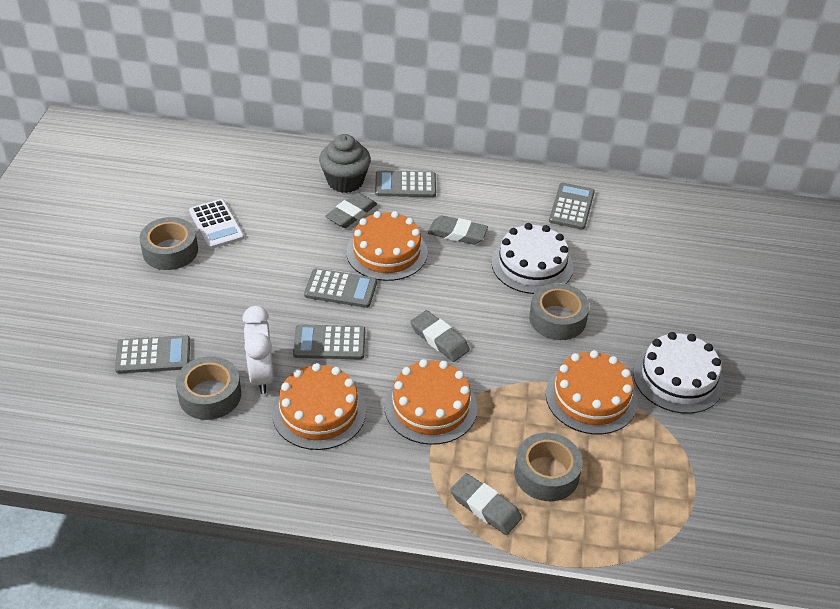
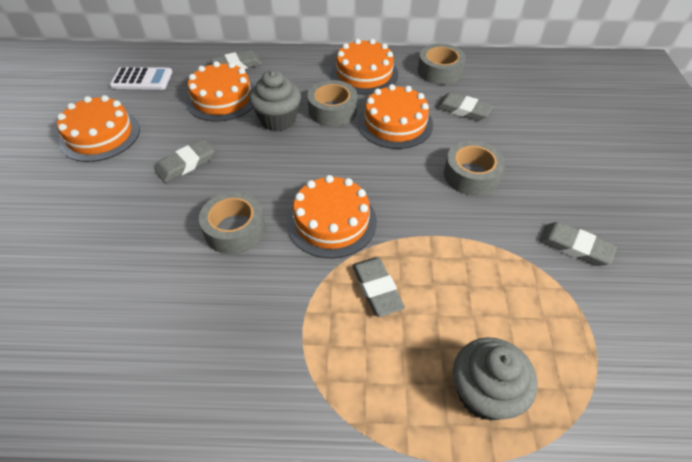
grey calculator: [115,335,190,374] [293,324,365,359] [304,268,377,308] [375,170,436,197] [549,183,595,230] = 5 -> none = 0
grey cupcake: [319,134,371,193] = 1 -> [249,70,301,131] [453,337,538,421] = 2
grey eraser: [325,192,377,228] [410,310,470,362] [428,216,488,244] [450,473,522,535] = 4 -> [155,139,215,183] [211,50,262,70] [352,257,405,317] [436,93,493,121] [539,222,617,266] = 5
orange cake: [272,363,366,450] [346,211,428,281] [384,359,477,445] [546,350,638,434] = 4 -> [57,95,140,162] [186,61,254,122] [287,175,377,258] [331,39,398,95] [358,84,433,149] = 5
white cake: [492,223,573,294] [633,332,724,414] = 2 -> none = 0
white clock: [242,306,274,394] = 1 -> none = 0

